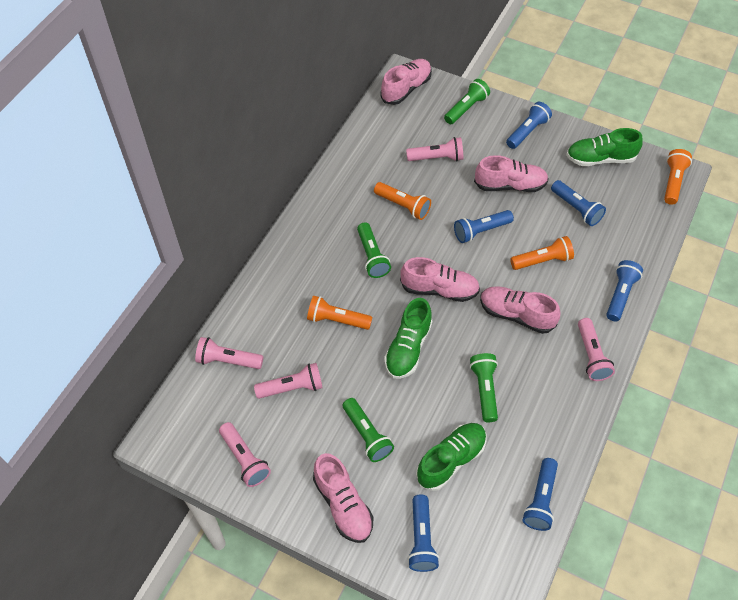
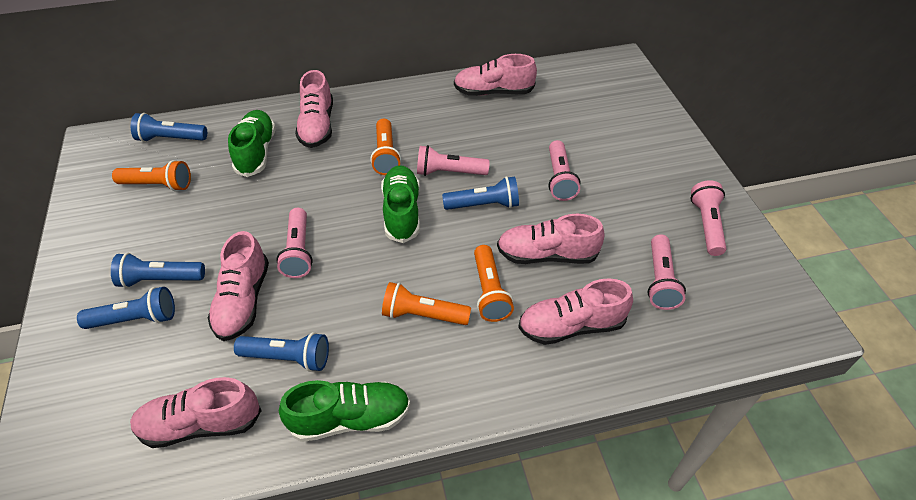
blue flashlight: [408,494,439,572] [454,210,514,243] [506,102,552,149] [523,458,558,531] [551,180,606,226] [606,260,643,321] = 6 -> [77,287,175,329] [111,253,205,288] [131,113,207,142] [234,332,329,372] [442,176,519,210] = 5
green flashlight: [343,398,394,462] [357,222,391,278] [444,79,490,124] [470,353,498,422] = 4 -> none = 0
pink shoe: [313,453,373,543] [380,59,432,105] [400,257,480,302] [474,155,549,192] [480,286,561,334] = 5 -> [130,377,262,448] [208,231,269,341] [295,70,333,148] [454,54,537,96] [497,214,605,264] [518,278,633,345] = 6

